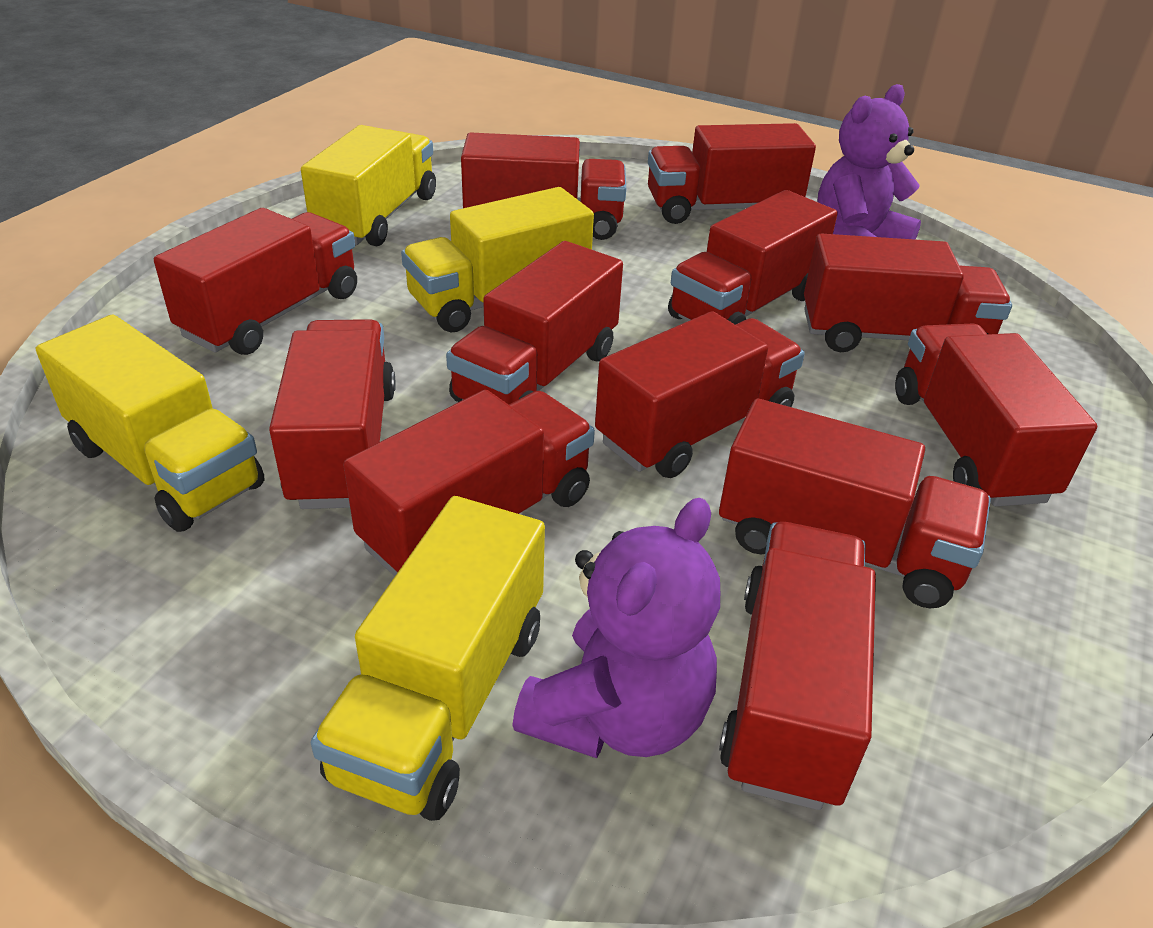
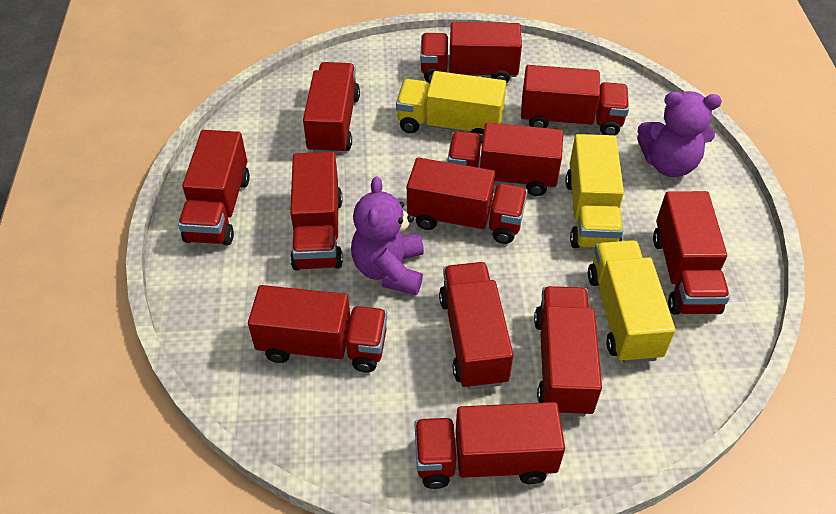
yellow truck: [36,314,265,532] [301,125,436,246] [311,496,545,821] [401,187,594,332] = 4 -> [396,71,506,143] [565,134,624,248] [588,240,675,363] = 3

